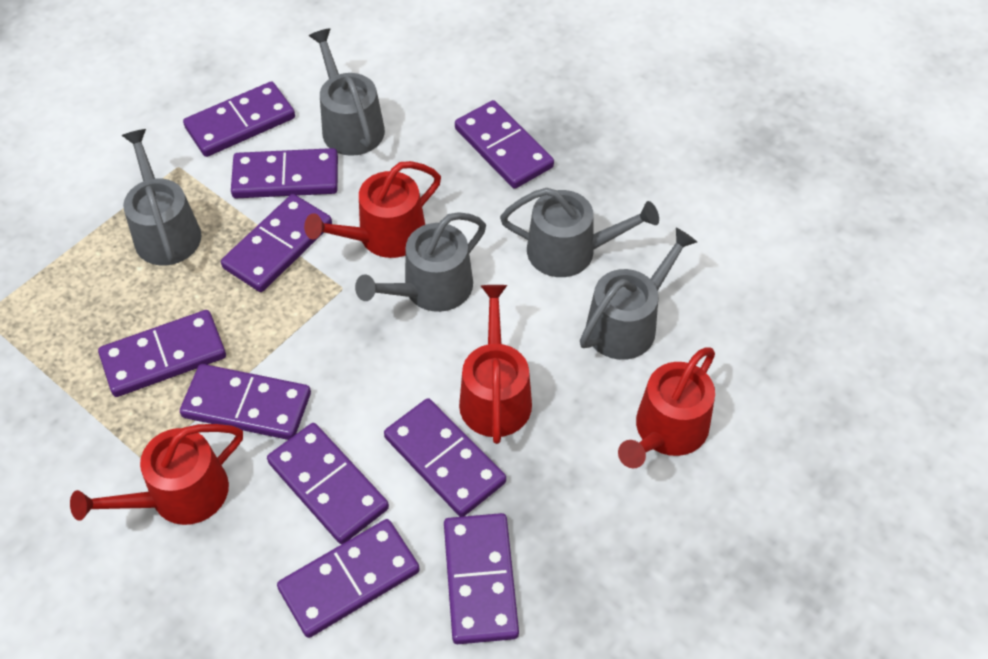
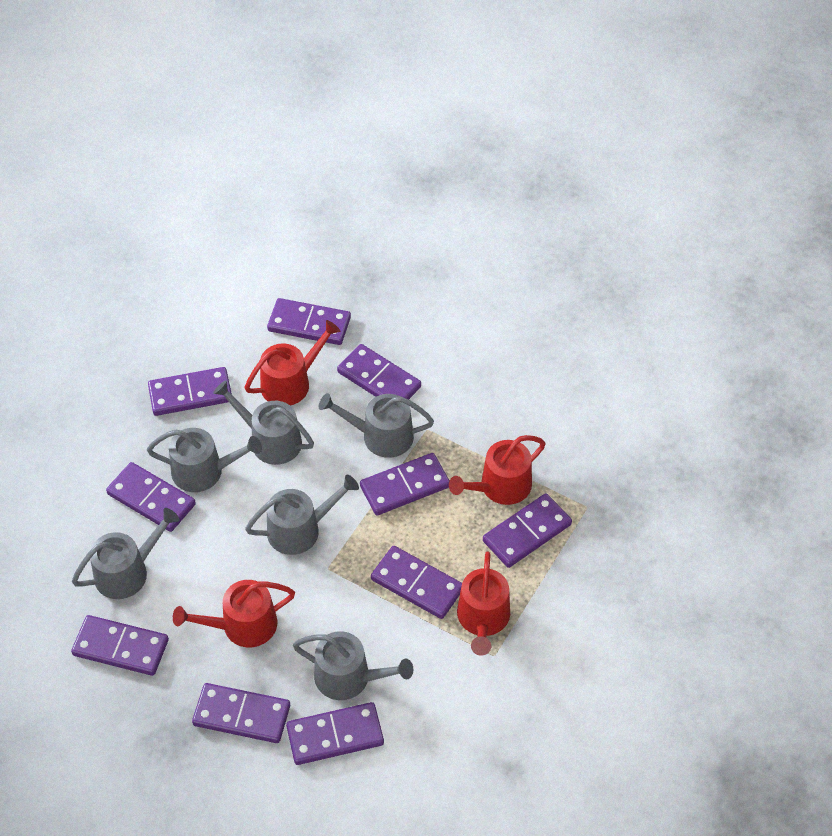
grey watering can: [122,129,202,266] [309,28,385,156] [355,212,486,312] [500,188,659,277] [580,228,697,360] = 5 -> [72,508,179,599] [147,428,262,492] [213,381,314,465] [245,475,359,555] [293,631,413,700] [319,393,434,458] = 6

